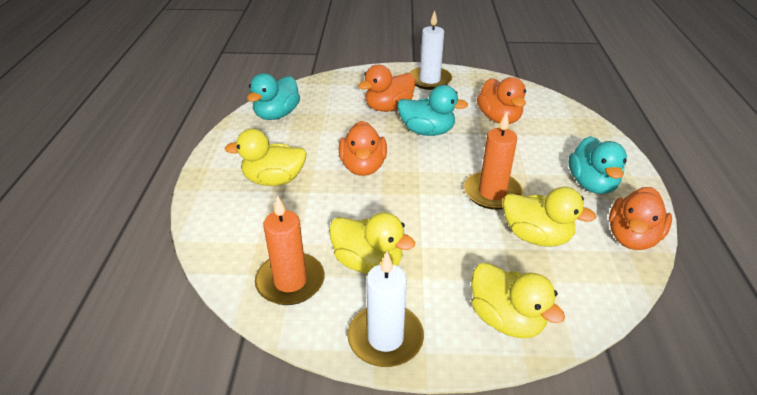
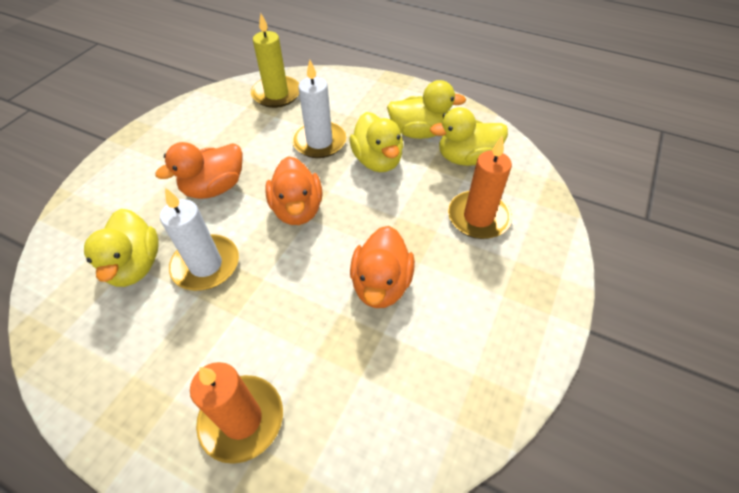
orange duck: [339,121,387,176] [358,65,415,112] [477,77,526,124] [609,187,672,250] = 4 -> [155,142,243,199] [265,156,323,225] [350,226,415,308] = 3
turquoise duck: [247,73,300,120] [398,85,468,136] [569,136,627,194] = 3 -> none = 0
yellow candle: none = 0 -> [251,13,299,108] = 1

